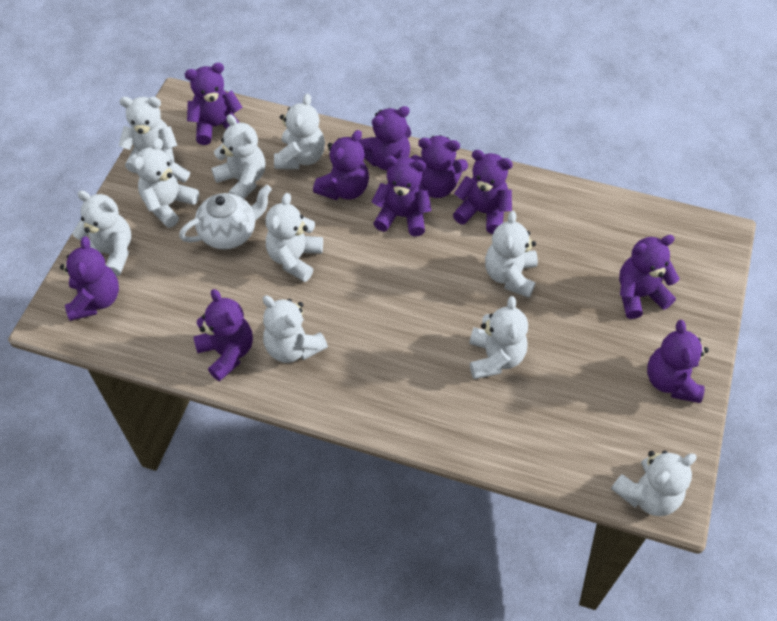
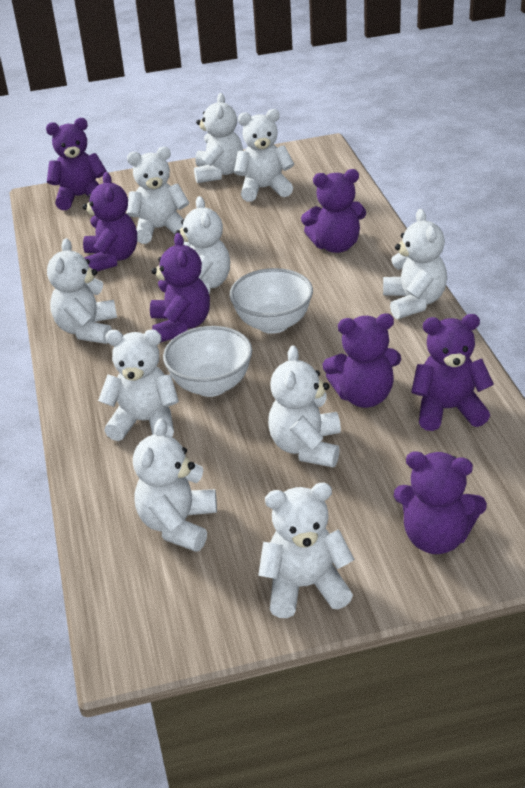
purple teddy bear: [60,236,119,321] [185,63,243,145] [193,289,253,381] [313,130,369,200] [359,106,411,170] [372,156,432,237] [410,135,468,198] [453,150,513,234] [619,235,679,319] [647,320,709,403] = 10 -> [46,118,107,210] [82,172,137,272] [150,233,210,342] [301,169,366,253] [323,313,401,408] [394,451,487,554] [411,314,494,431] = 7
white bowl: none = 0 -> [163,326,252,397] [230,268,313,334] = 2
white teapot: [179,185,272,250] = 1 -> none = 0

